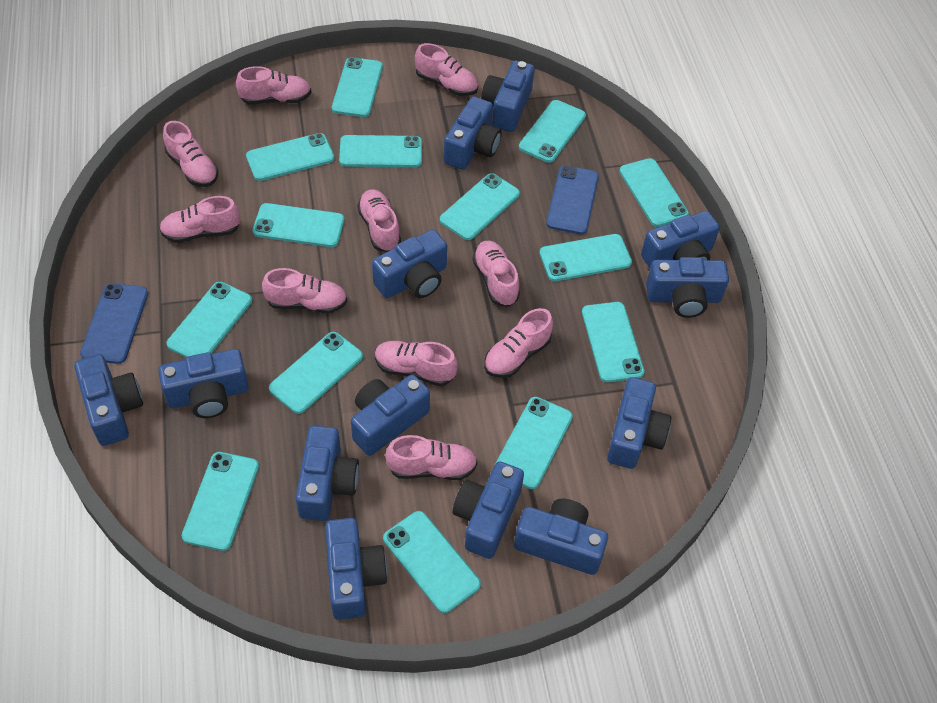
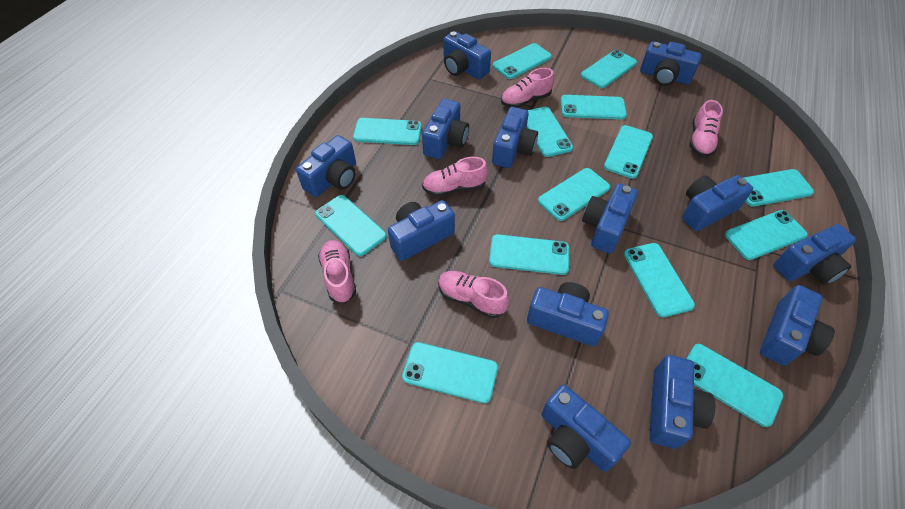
blue phone: [80,283,148,364] [546,165,599,235] = 2 -> none = 0
pink shoe: [159,196,240,243] [163,121,218,187] [236,66,311,104] [262,268,347,314] [357,189,401,252] [375,341,458,386] [385,435,478,480] [415,43,478,96] [472,241,520,307] [484,308,553,378] = 10 -> [318,240,356,303] [422,157,488,197] [438,271,509,318] [501,68,554,108] [690,100,723,157] = 5

